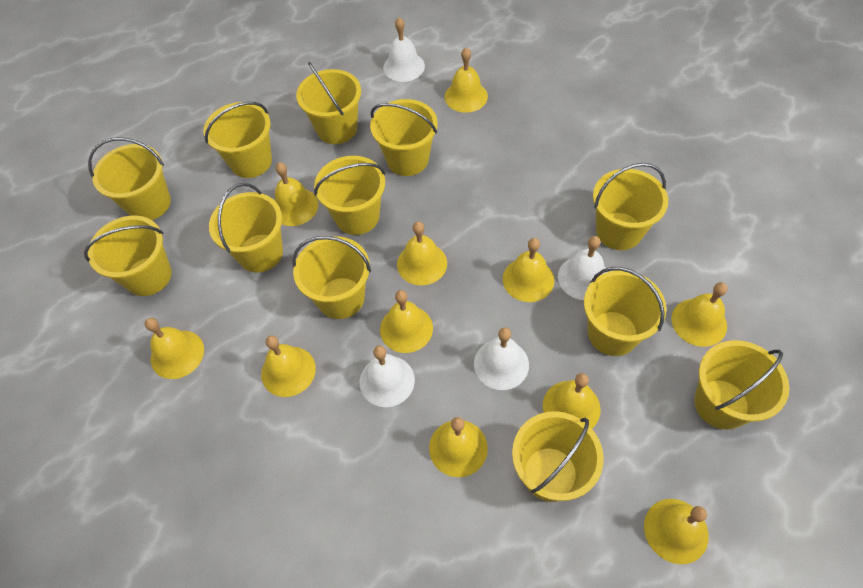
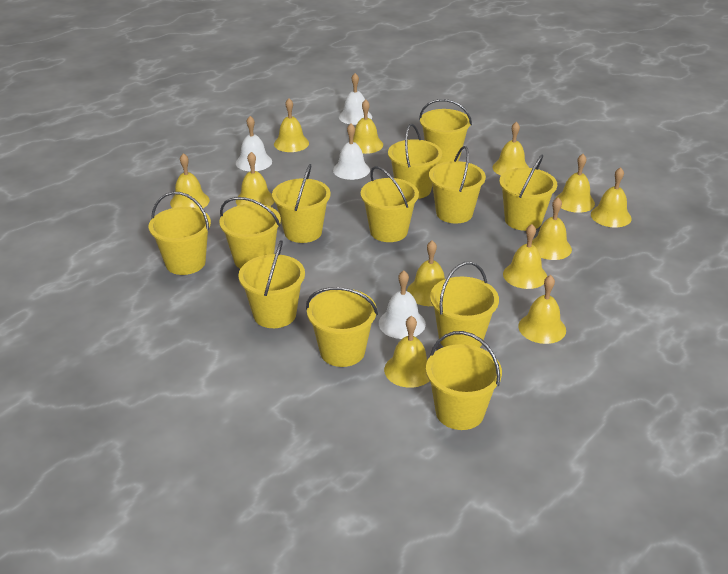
yellow bell: [145,318,204,379] [261,335,316,397] [274,162,318,226] [380,290,433,353] [397,222,447,285] [429,417,488,477] [445,48,488,113] [502,238,554,302] [543,373,600,428] [644,499,709,564] [671,282,727,347] = 11 -> [170,153,210,209] [236,152,274,206] [274,98,309,152] [353,99,383,154] [384,316,429,388] [407,240,445,306] [492,122,529,176] [503,224,547,289] [518,275,566,344] [532,197,572,260] [556,154,595,213] [591,167,632,228] = 12

